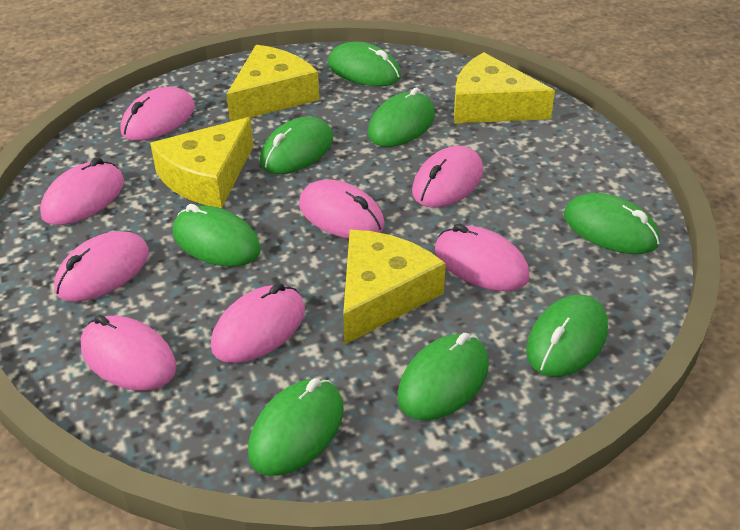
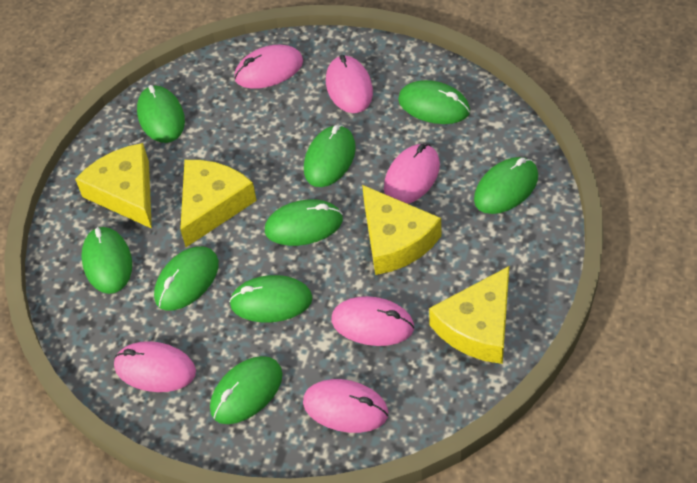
green mouse: [173,204,261,267] [248,378,344,476] [260,116,333,174] [328,42,401,86] [368,87,435,147] [398,333,489,420] [526,295,608,377] [564,193,660,254] = 8 -> [81,227,132,294] [137,85,185,143] [154,246,219,311] [210,356,283,424] [229,275,313,322] [265,199,343,246] [304,125,356,187] [398,80,470,124] [474,157,538,214] = 9
pink mouse: [40,157,124,225] [54,231,149,302] [81,315,177,391] [120,87,195,141] [211,283,305,363] [299,180,385,239] [412,146,483,207] [435,224,529,291] = 8 -> [114,341,196,392] [234,45,303,89] [303,379,388,433] [326,55,373,113] [331,296,414,346] [384,144,440,204] = 6

